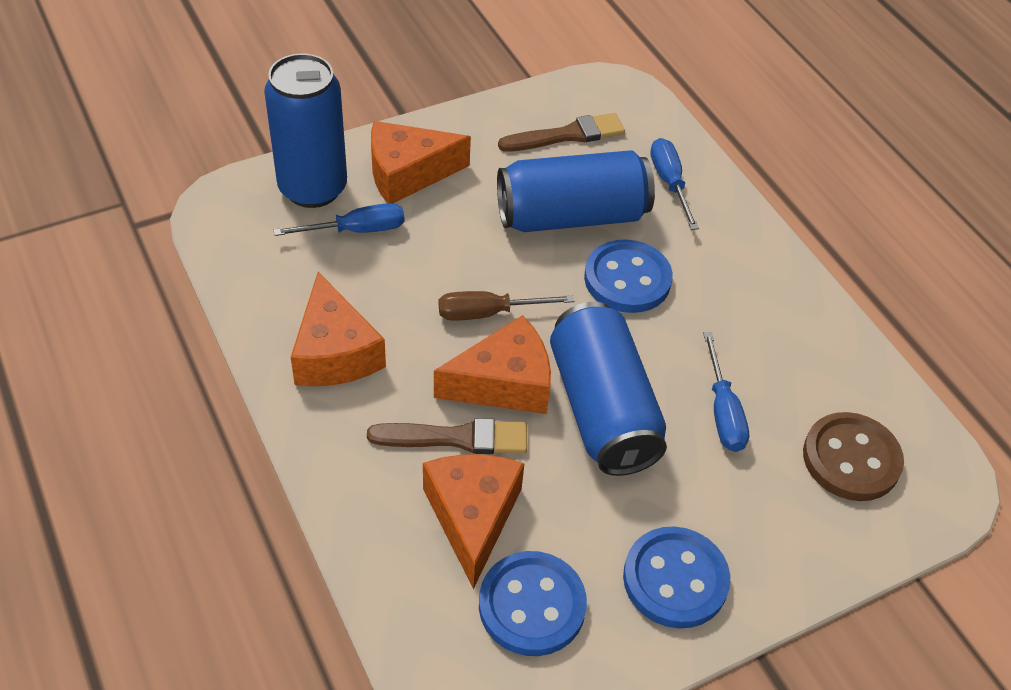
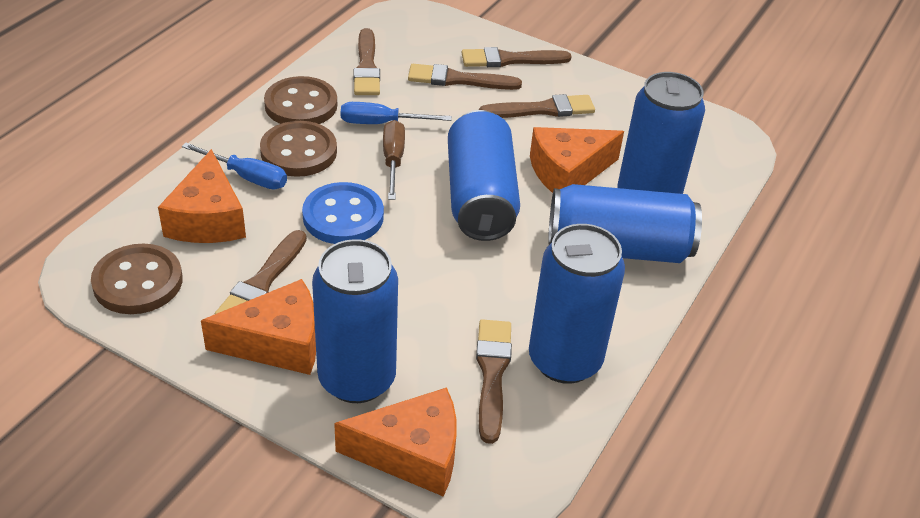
blue button: [479,551,587,656] [584,240,673,313] [623,526,730,628] = 3 -> [302,182,384,244] = 1
blue can: [264,53,347,208] [497,150,655,232] [550,302,667,476] = 3 -> [312,239,398,403] [448,110,520,241] [529,224,625,384] [548,184,702,263] [617,72,705,194] = 5
blue screwdriver: [274,203,404,236] [650,138,699,230] [703,332,749,452] = 3 -> [182,143,287,189] [341,102,452,124] = 2
brown brush: [367,418,527,454] [498,113,625,152] = 2 -> [215,230,307,314] [354,28,380,95] [408,64,522,90] [461,47,572,67] [476,319,512,444] [479,94,595,118] = 6
brown button: [803,412,904,501] = 1 -> [91,244,183,314] [260,121,337,177] [264,76,337,124] = 3

